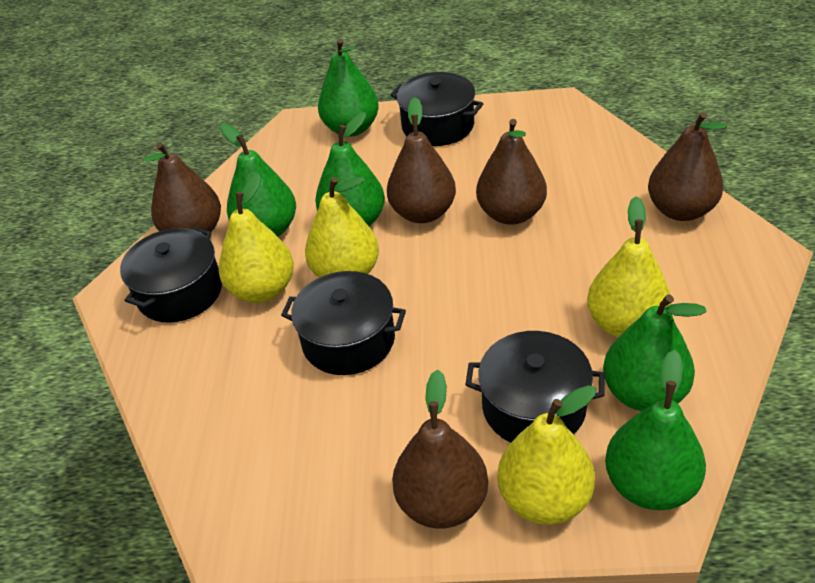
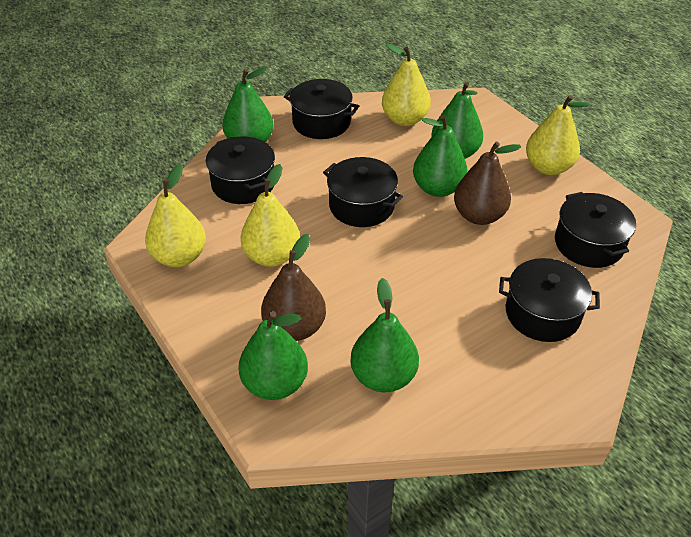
black pot: [120,227,222,323] [281,271,406,375] [390,72,483,146] [465,331,605,443] = 4 -> [206,137,275,204] [284,79,359,139] [323,157,403,227] [499,258,600,342] [555,192,636,268] = 5
brown pear: [143,142,221,232] [387,97,456,223] [392,370,488,529] [476,119,547,225] [648,112,727,221] = 5 -> [261,234,326,341] [454,142,521,225] = 2

